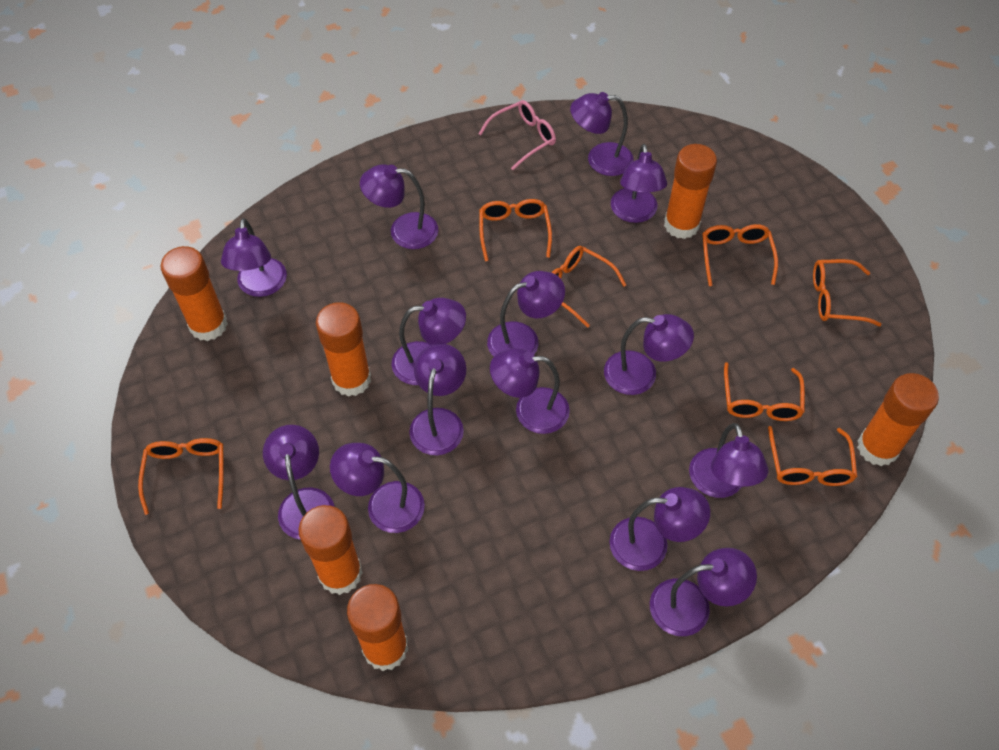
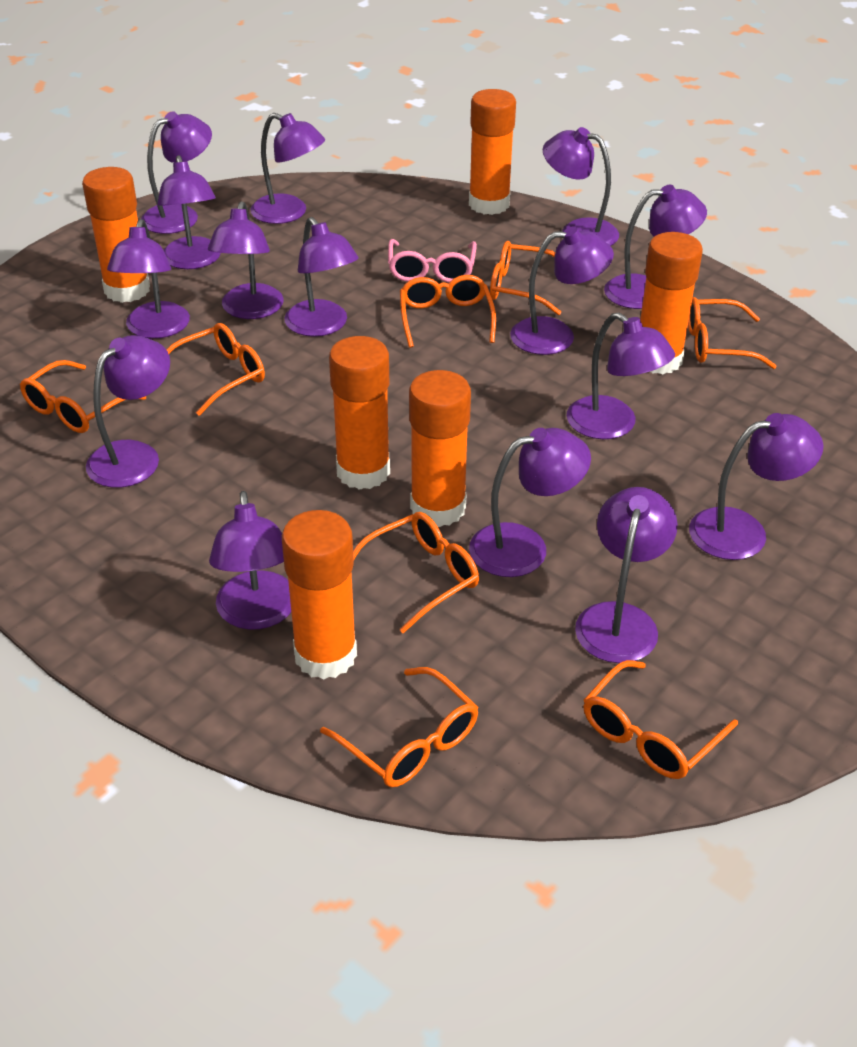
orange glasses: [138,438,224,515] [479,199,552,261] [551,246,626,328] [702,224,778,286] [724,362,805,421] [768,426,857,486] [813,259,881,326] = 7 -> [20,360,146,433] [166,323,265,416] [320,667,478,787] [353,512,479,633] [400,275,496,348] [490,241,561,315] [583,660,738,779] [688,297,777,369] = 8
purple lamp: [221,218,287,297] [263,425,335,540] [330,443,425,533] [360,164,438,249] [391,298,466,385] [409,343,466,455] [487,271,565,357] [490,348,570,434] [570,92,633,176] [604,314,694,395] [609,487,710,571] [611,144,667,223] [650,548,757,636] [689,423,768,498] = 14 -> [86,335,170,488] [107,219,190,339] [141,111,212,234] [157,155,221,269] [208,201,284,319] [209,491,291,630] [250,113,325,224] [284,217,358,337] [469,428,591,577] [510,226,614,355] [543,127,619,246] [567,312,675,439] [575,487,678,663] [604,185,707,309] [689,413,824,560] = 15

